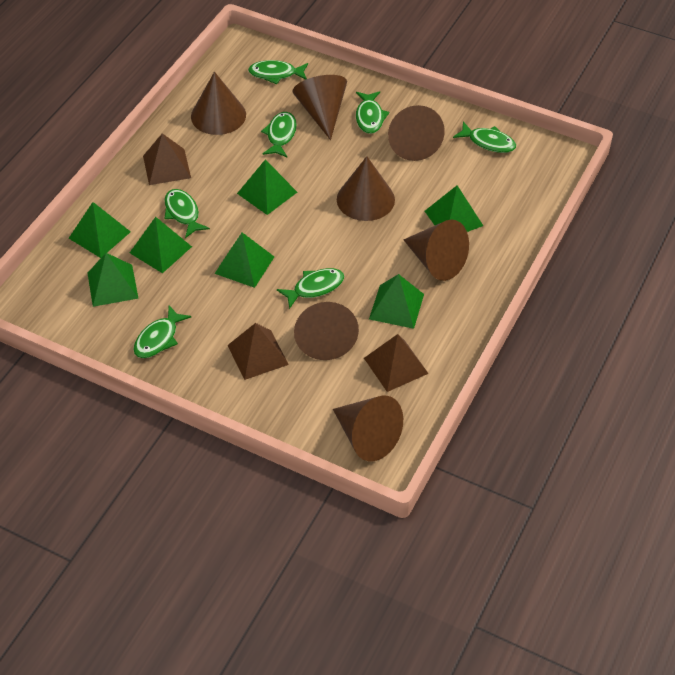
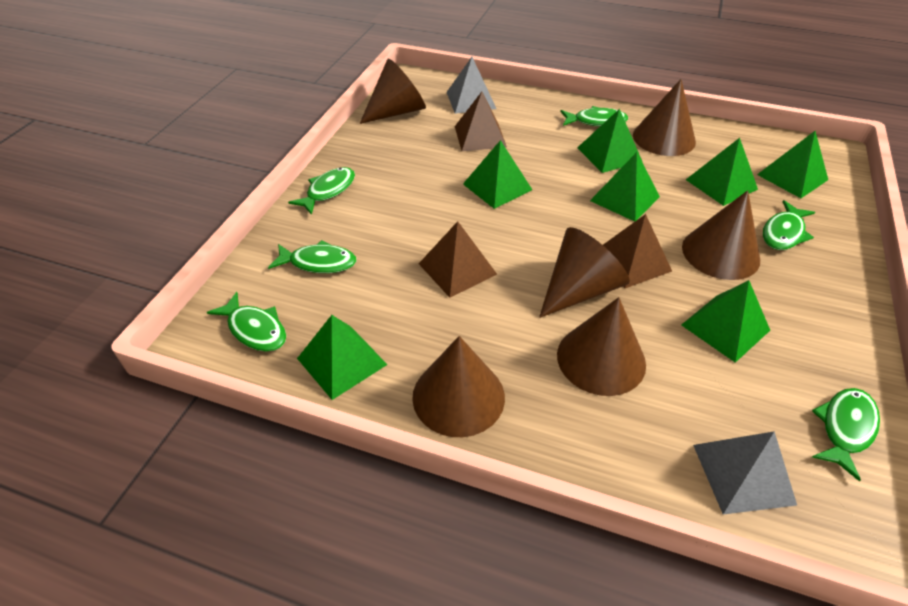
brown cone: [191,72,246,135] [293,75,347,140] [294,302,359,360] [333,396,403,461] [337,156,395,221] [388,105,445,161] [403,220,469,281] = 7 -> [360,59,426,124] [412,336,505,437] [539,227,630,318] [557,297,646,396] [633,79,696,156] [682,190,760,280] = 6
green fish: [133,305,191,358] [164,189,210,238] [248,60,308,84] [261,112,297,157] [277,268,345,309] [356,91,389,134] [453,121,516,153] = 7 -> [207,292,286,352] [268,240,356,273] [288,167,355,215] [560,106,628,127] [763,200,815,250] [812,388,880,481] = 6
grey pyramid: none = 0 -> [447,57,496,114] [693,431,797,515] = 2

